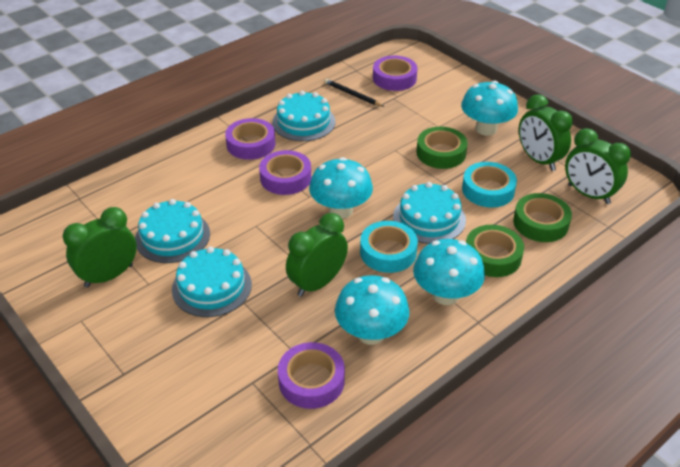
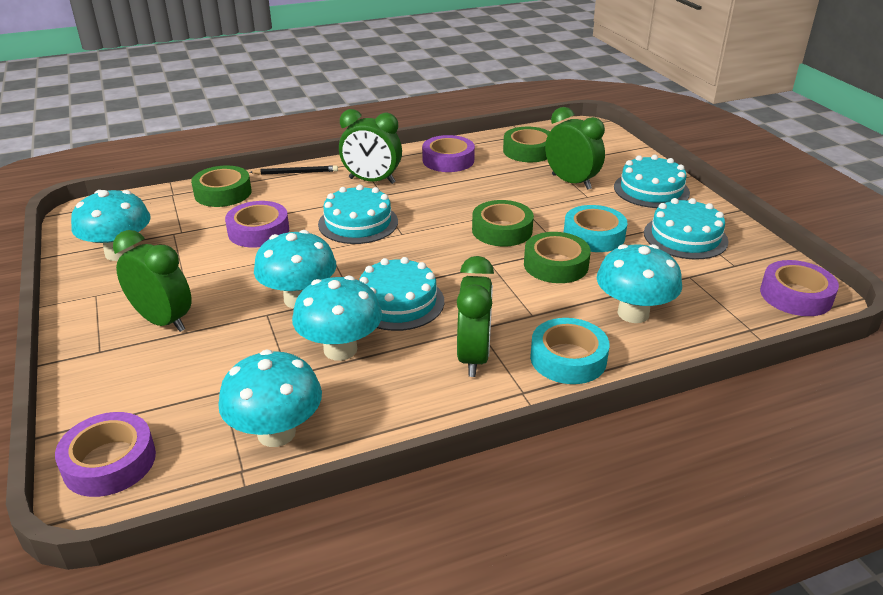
green tape: [417,127,468,169] [466,225,524,277] [513,193,572,242] = 3 -> [191,166,252,207] [472,200,534,246] [503,127,550,162] [524,232,591,283] = 4
turquoise mushroom: [309,157,373,219] [335,275,410,345] [413,239,485,305] [461,81,518,136] = 4 -> [71,190,151,261] [218,350,322,447] [254,230,337,308] [292,276,382,361] [597,244,682,323] = 5

